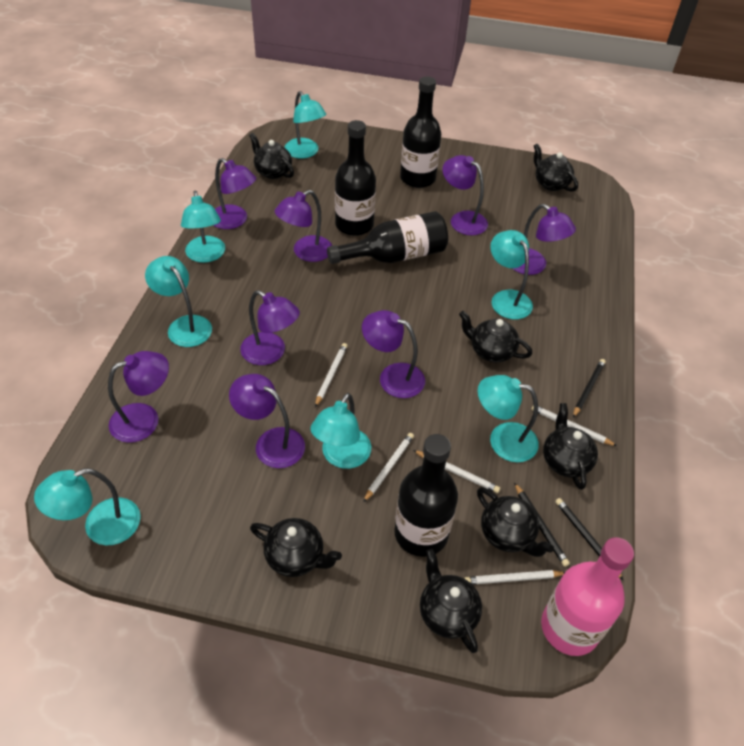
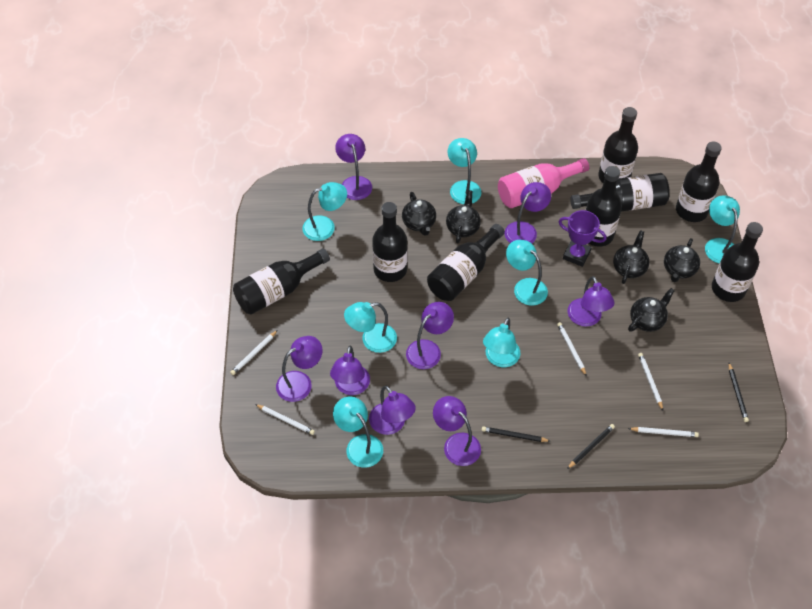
black bottle: [327,211,448,264] [335,120,376,236] [394,434,458,557] [400,76,441,188] = 4 -> [233,248,330,315] [372,202,408,282] [427,224,505,301] [570,173,670,212] [585,166,622,247] [599,107,638,183] [676,141,722,222] [712,222,763,302] = 8
black teapot: [249,133,294,179] [250,518,342,577] [420,549,482,653] [459,311,532,362] [477,487,554,557] [534,143,578,192] [543,403,598,490] = 7 -> [402,192,436,236] [446,190,481,243] [613,230,649,284] [628,288,675,332] [664,238,700,282] = 5
purple trophy: none = 0 -> [558,210,606,267] = 1

